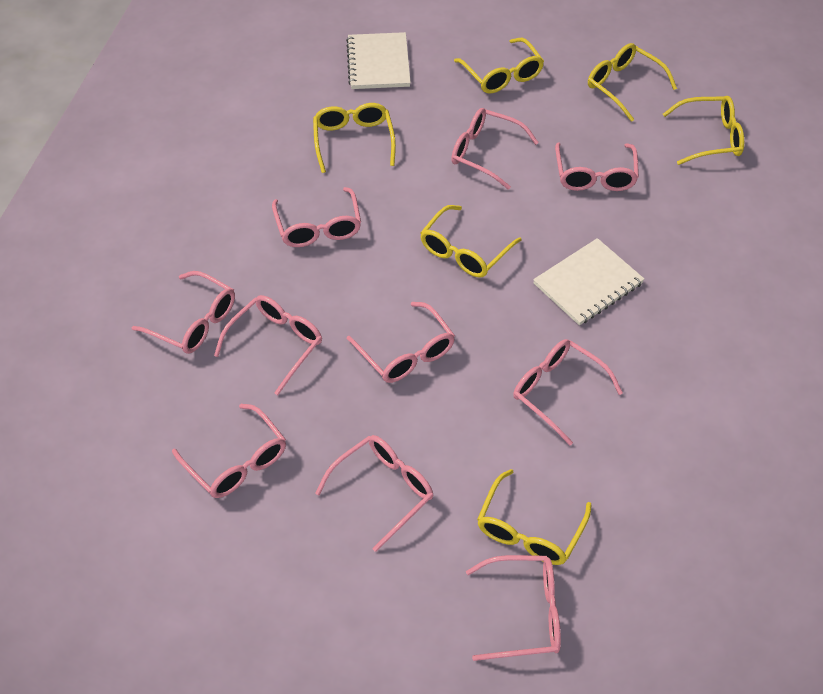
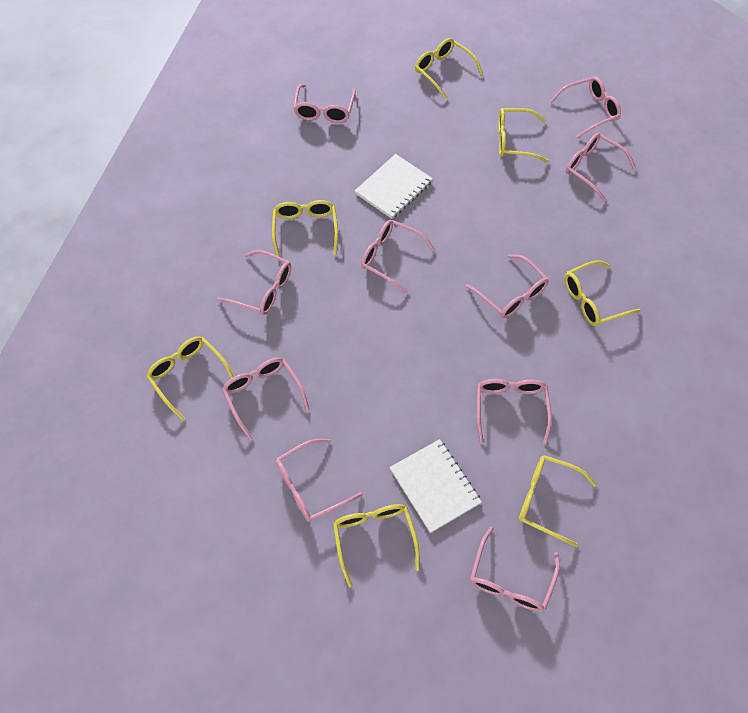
yellow glasses: [313,103,396,173] [420,205,521,278] [454,38,544,93] [477,469,591,565] [588,43,677,122] [663,96,744,165] = 6 -> [146,336,234,421] [272,200,338,257] [333,504,420,587] [415,38,483,100] [498,108,549,163] [519,455,597,547] [565,260,641,326] = 7

